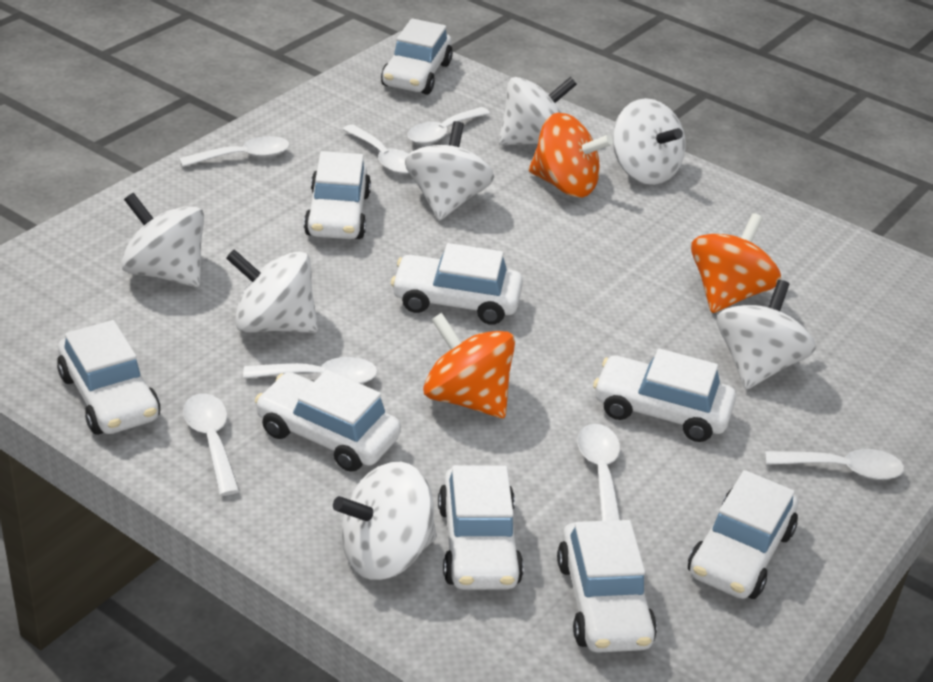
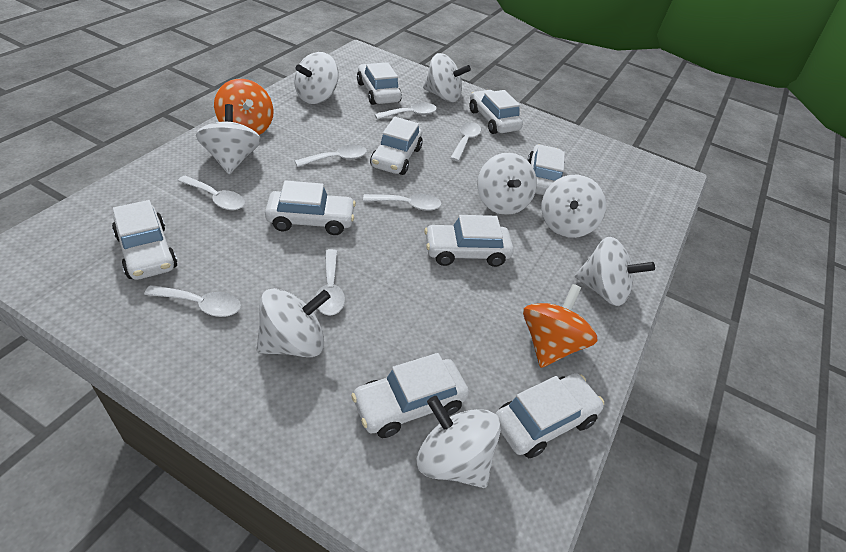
orange spinning top: [423,312,515,418] [529,113,613,197] [691,213,781,313] = 3 -> [214,79,274,135] [523,284,598,368] = 2
white spinning top: [121,193,204,287] [226,249,318,333] [333,462,437,580] [405,121,494,221] [499,77,577,145] [613,98,686,185] [717,280,816,389] = 7 -> [196,104,261,174] [256,288,330,357] [294,52,339,104] [417,396,501,488] [423,53,471,102] [477,153,537,215] [541,175,606,238] [575,237,655,306] = 8

